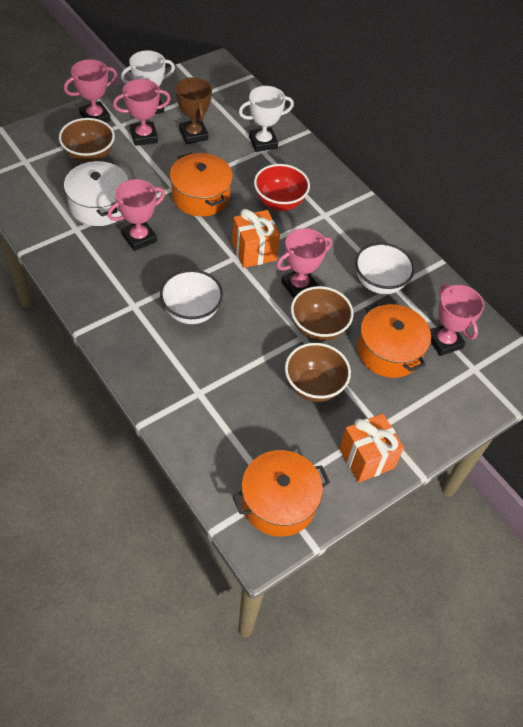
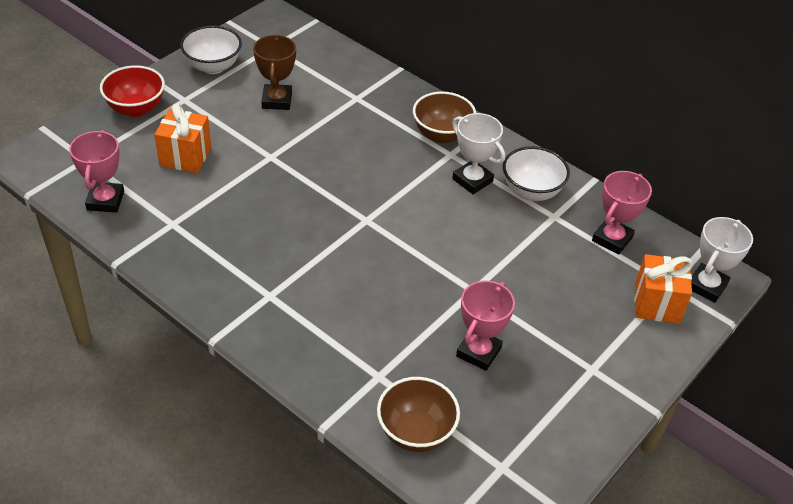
brown bowl: [59,118,115,162] [285,343,351,402] [291,286,354,341] = 3 -> [377,377,460,452] [413,91,476,143] = 2
orange pot: [170,152,233,217] [232,450,330,537] [357,302,431,378] = 3 -> none = 0
pink trophy: [64,59,117,122] [108,179,165,251] [113,79,171,146] [276,228,332,298] [430,283,484,356] = 5 -> [69,130,124,213] [456,281,515,371] [592,171,652,255] = 3
white pot: [64,160,129,226] = 1 -> none = 0

